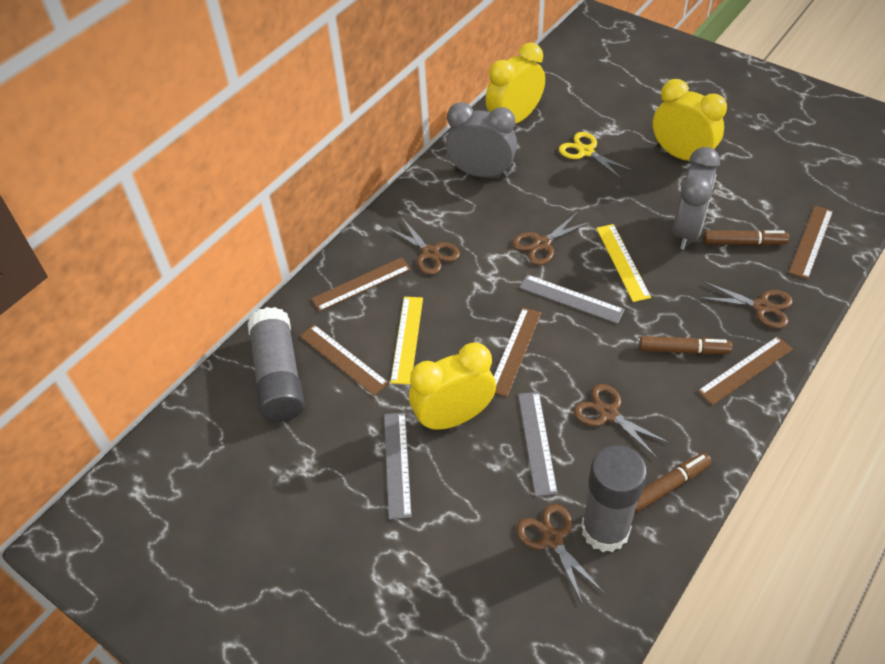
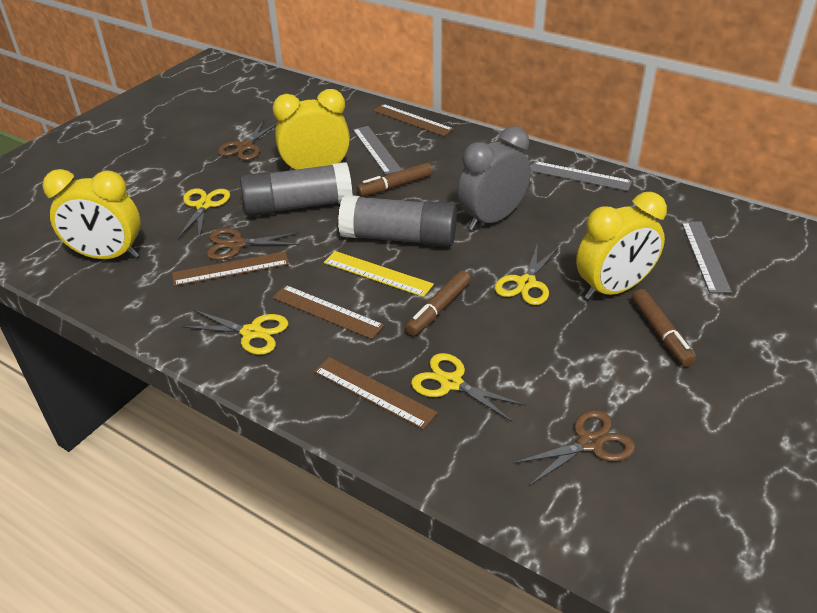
brown ruler: [300,324,389,396] [311,257,411,312] [494,307,541,397] [697,336,793,405] [789,205,833,279] = 5 -> [172,251,289,286] [272,285,385,339] [314,357,438,429] [373,104,454,136] = 4
brown scissors: [387,217,460,275] [512,212,590,265] [516,504,605,605] [574,384,671,458] [699,282,793,329] = 5 -> [207,228,299,260] [218,120,277,160] [512,410,635,486] = 3
grey clock: [446,102,517,178] [673,147,720,249] = 2 -> [457,126,531,230] = 1
yellow ruler: [390,297,423,385] [596,224,651,302] = 2 -> [324,251,434,297] = 1
yellow scissors: [559,132,634,180] = 1 -> [178,189,230,240] [182,310,288,355] [411,353,526,422] [495,243,559,305] = 4

